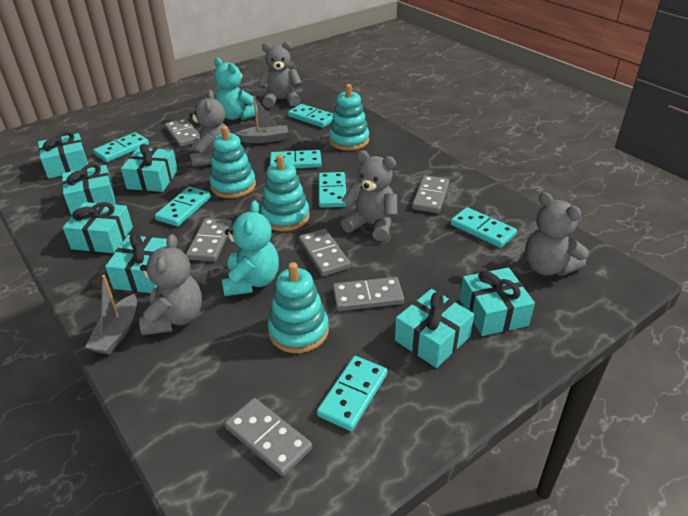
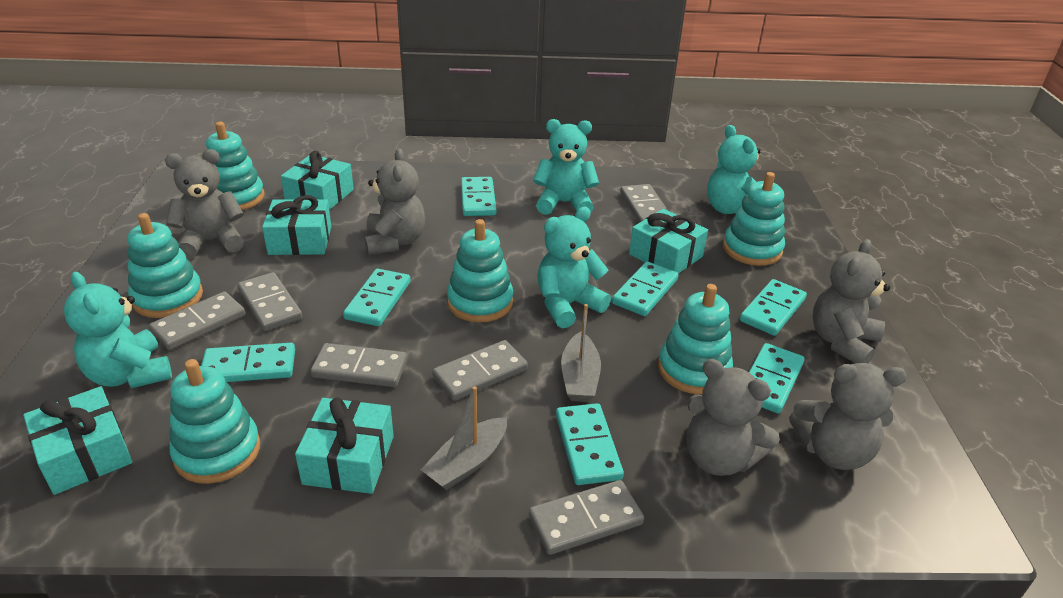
turquoise gift: [38,131,88,179] [62,163,116,215] [63,202,133,253] [105,233,167,293] [121,144,178,192] [395,289,474,368] [460,267,535,336] = 7 -> [23,386,132,495] [262,195,331,255] [281,151,354,210] [295,397,394,494] [629,209,708,274] = 5
turquoise stacking toy: [209,126,256,198] [260,154,310,231] [267,262,329,353] [329,84,369,151] = 4 -> [127,213,203,318] [169,359,260,484] [206,122,264,210] [447,219,513,323] [658,284,733,395] [723,172,785,266] = 6
turquoise teddy bear: [214,58,258,120] [222,200,279,296] = 2 -> [64,272,172,388] [533,119,599,215] [537,207,611,328] [707,125,760,214] = 4

